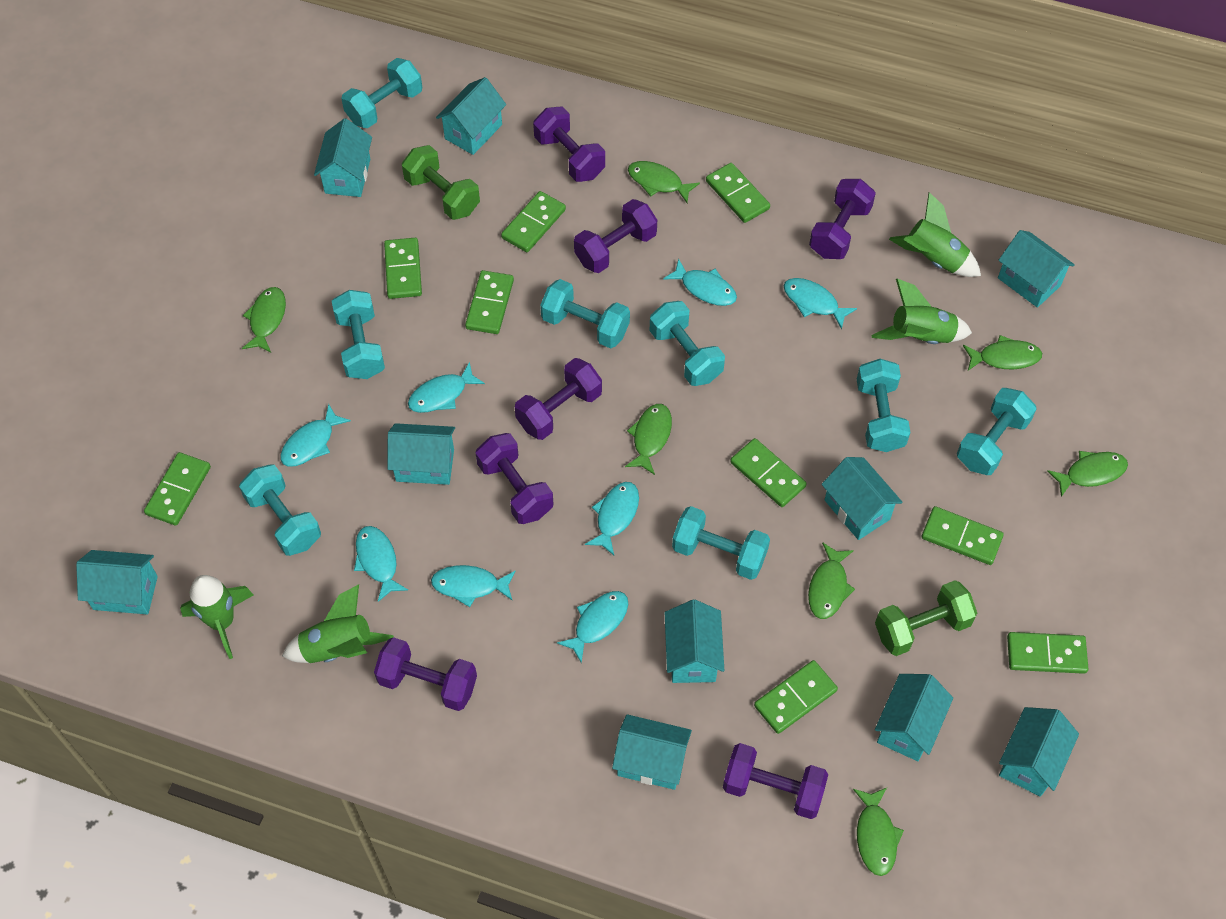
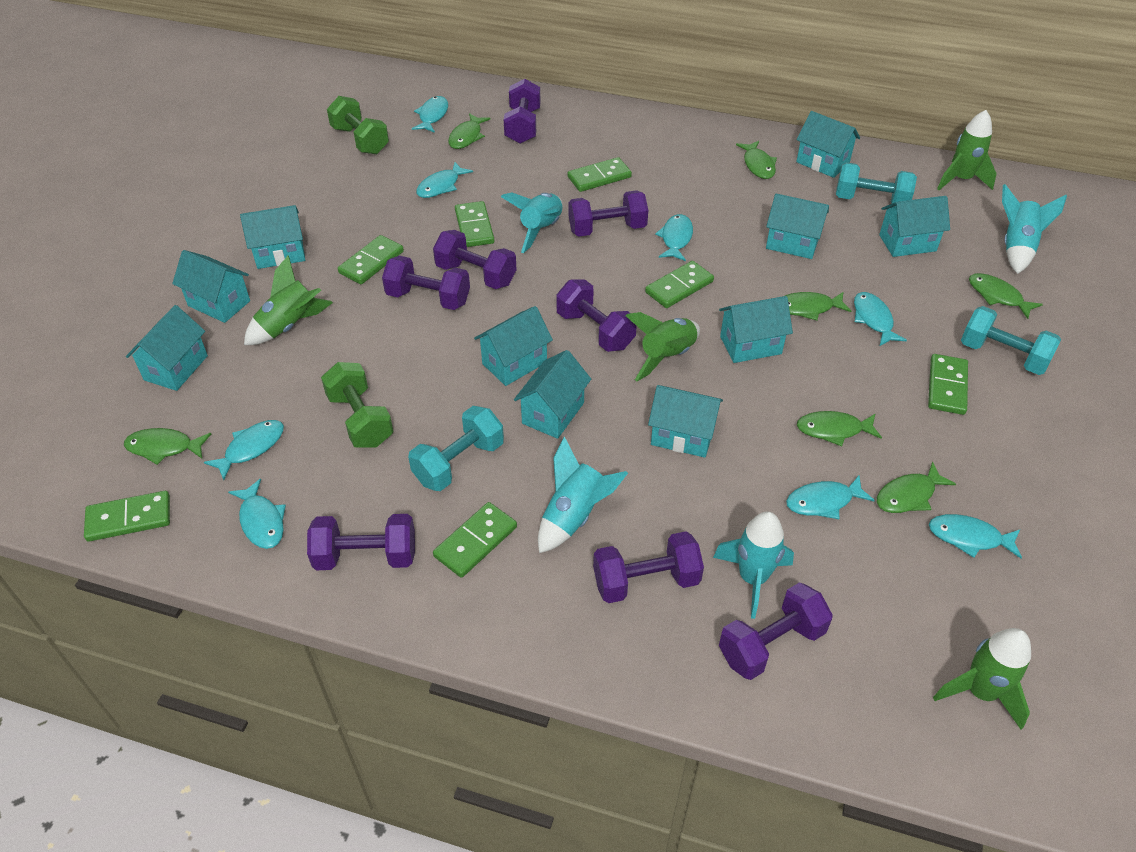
green domino: [144,452,211,526] [384,238,422,299] [465,270,514,334] [501,191,566,252] [706,163,770,223] [730,438,807,507] [754,660,838,734] [922,506,1004,565] [1007,632,1088,674] = 9 -> [84,491,170,542] [338,235,404,284] [433,502,517,578] [455,201,494,247] [568,157,632,192] [645,261,714,308] [928,354,968,415] = 7
purple dumbbell: [374,637,477,711] [476,433,554,524] [515,358,602,440] [533,107,605,182] [574,199,657,273] [723,743,828,819] [809,179,876,259] = 7 -> [307,514,415,570] [382,256,470,310] [433,230,517,289] [504,79,541,144] [556,280,637,352] [568,190,648,237] [593,531,704,603] [719,583,833,680] = 8
turquoise dumbbell: [239,464,321,556] [332,290,385,379] [342,58,422,128] [540,279,630,348] [650,301,725,386] [672,506,770,580] [857,359,910,452] [957,388,1037,475] = 8 -> [408,406,504,491] [836,162,917,203] [961,306,1061,375] = 3
turquoise rocket: none = 0 -> [501,193,563,253] [538,437,628,553] [713,511,794,619] [1002,184,1067,274] = 4

